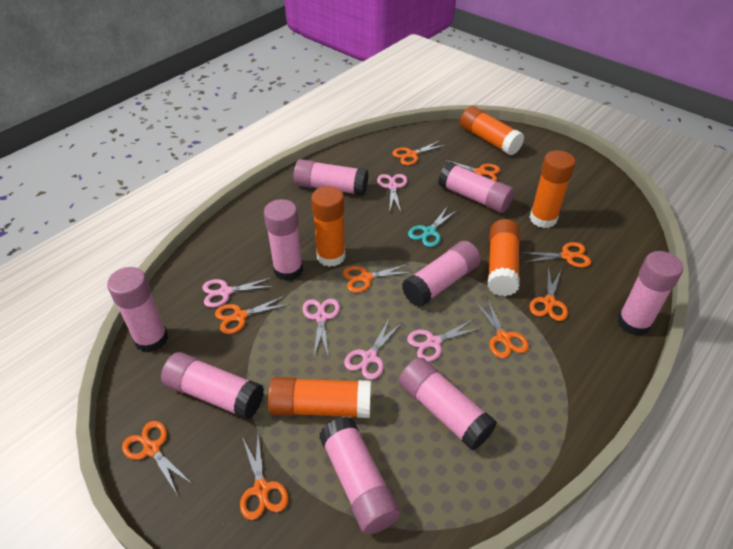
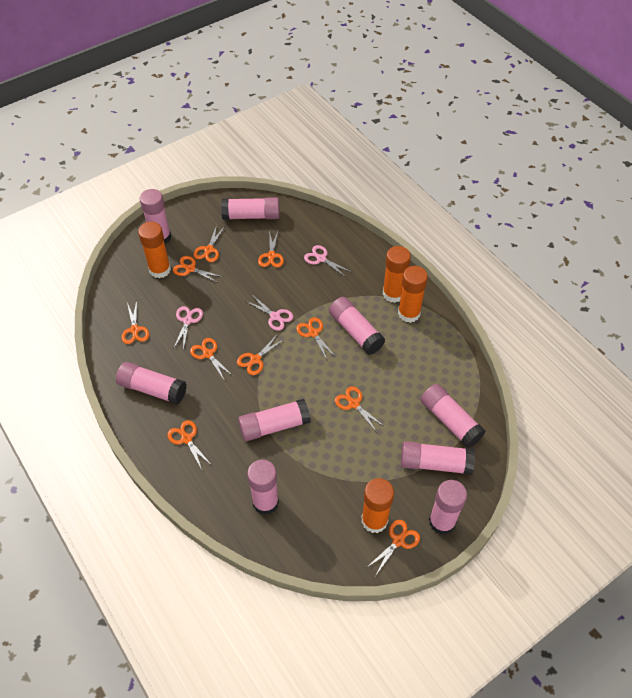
orange glue stick: [268,377,371,418] [311,186,345,267] [460,106,524,156] [488,219,520,296] [529,150,575,228] = 5 -> [138,222,171,278] [361,478,394,533] [382,246,411,303] [398,266,428,323] = 4
orange scissors: [122,421,192,496] [215,295,290,334] [240,435,289,520] [343,264,413,293] [392,141,446,165] [441,160,500,181] [475,298,529,358] [521,242,591,268] [529,267,568,321] = 9 -> [121,300,149,344] [167,420,211,470] [173,256,223,283] [190,338,233,381] [194,225,225,262] [237,335,284,375] [258,230,284,267] [296,317,336,360] [335,386,385,431] [366,520,420,575] = 10
pink scissors: [202,277,275,307] [302,299,340,356] [344,319,401,380] [377,174,408,213] [407,319,482,362] = 5 -> [173,306,203,350] [246,295,293,331] [304,245,351,277] = 3
turquoise scissors: [408,206,458,247] = 1 -> none = 0

